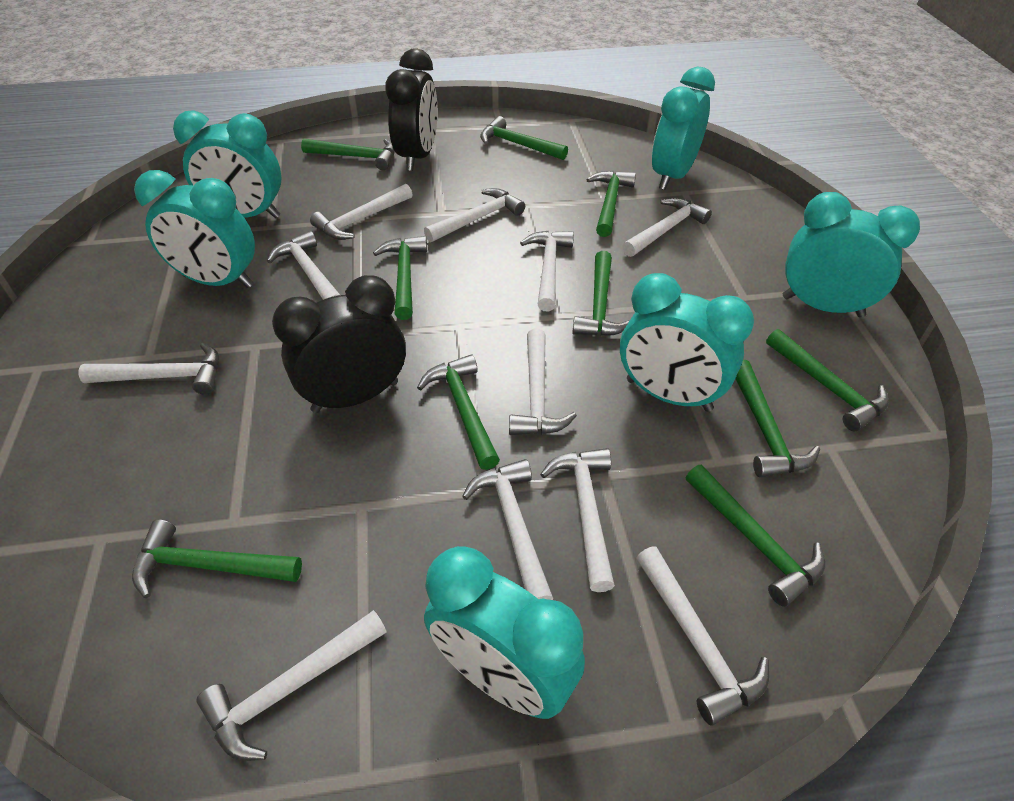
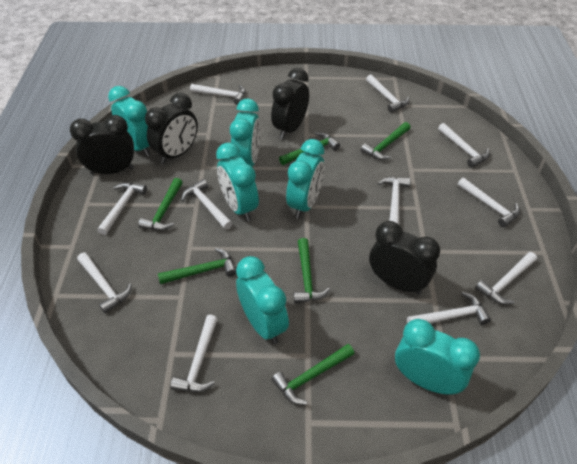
black clock: [272,275,406,413] [385,49,438,171] = 2 -> [70,115,134,174] [145,93,198,164] [271,68,309,139] [369,221,440,295] = 4
green hammer: [132,520,302,598] [301,138,395,170] [373,236,427,320] [417,354,500,470] [480,116,568,160] [572,251,630,336] [586,170,636,237] [685,465,825,607] [735,360,820,478] [766,329,889,432] = 10 -> [138,178,183,231] [158,248,236,284] [271,344,355,405] [279,132,340,165] [294,238,331,303] [361,122,411,160] = 6

